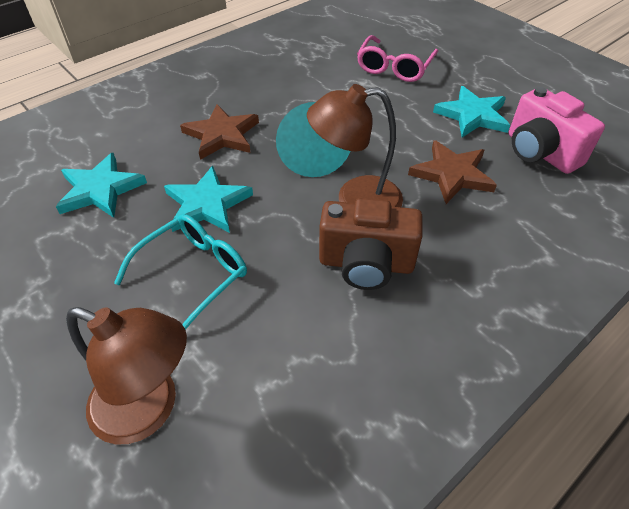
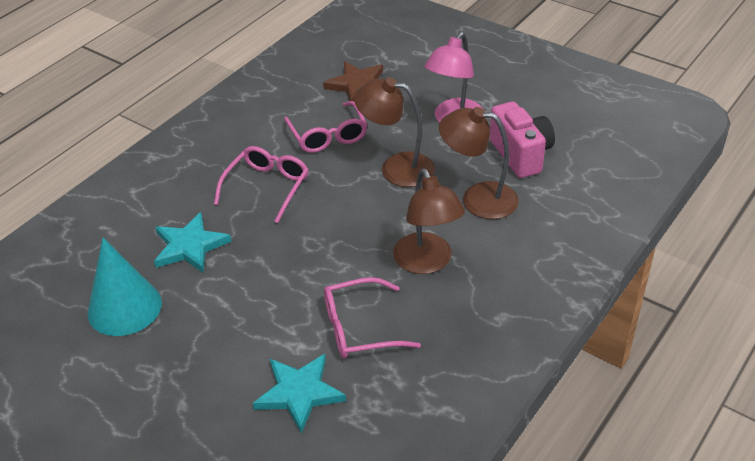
brown camera: [319,198,423,290] = 1 -> none = 0
brown lamp: [66,307,187,445] [307,84,403,207] = 2 -> [354,77,435,187] [393,168,465,274] [439,107,519,219] = 3
brown star: [180,104,259,160] [408,140,497,204] = 2 -> [323,61,383,106] = 1
pink glasses: [357,35,438,82] = 1 -> [214,146,309,223] [284,101,368,153] [324,277,421,358] = 3
pink lamp: none = 0 -> [425,32,484,123] = 1
turquoise glasses: [114,214,247,330] = 1 -> none = 0
turquoise star: [56,153,147,218] [164,166,253,233] [433,86,510,137] = 3 -> [154,212,232,273] [253,354,346,433] = 2

